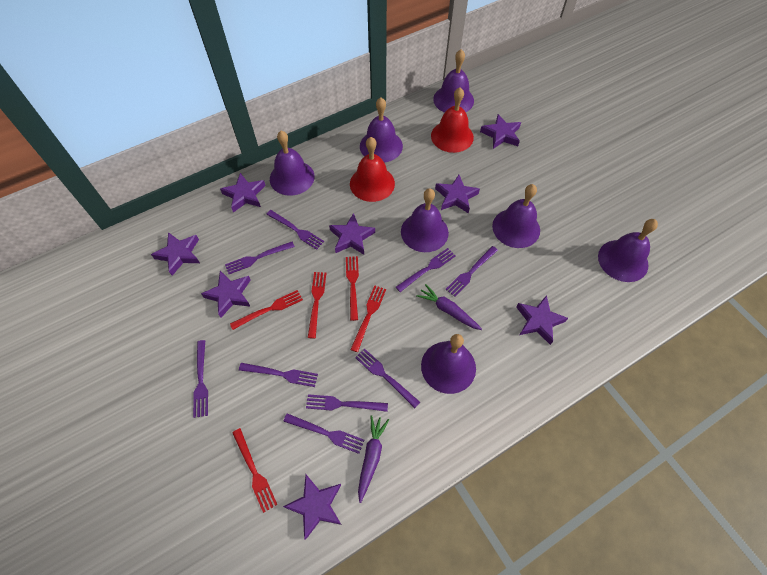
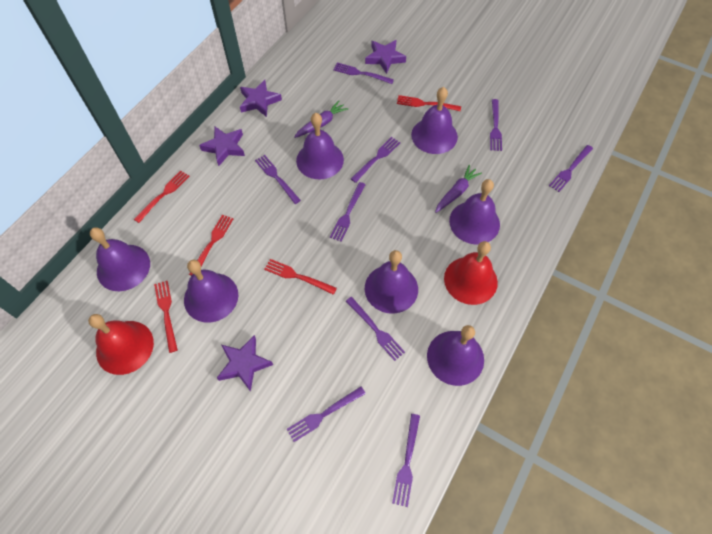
purple star: [151,232,200,276] [201,271,251,318] [220,173,266,213] [283,475,342,540] [329,213,375,254] [435,175,480,214] [480,114,521,149] [516,295,568,345] = 8 -> [199,127,245,166] [217,335,273,392] [240,80,282,117] [365,40,406,74] = 4

